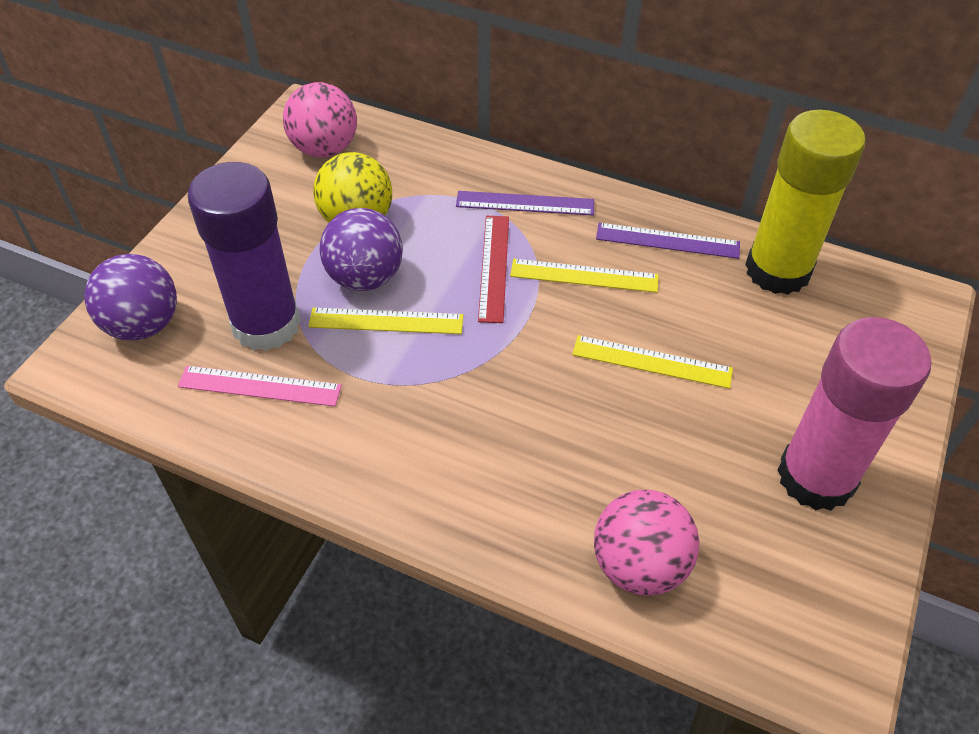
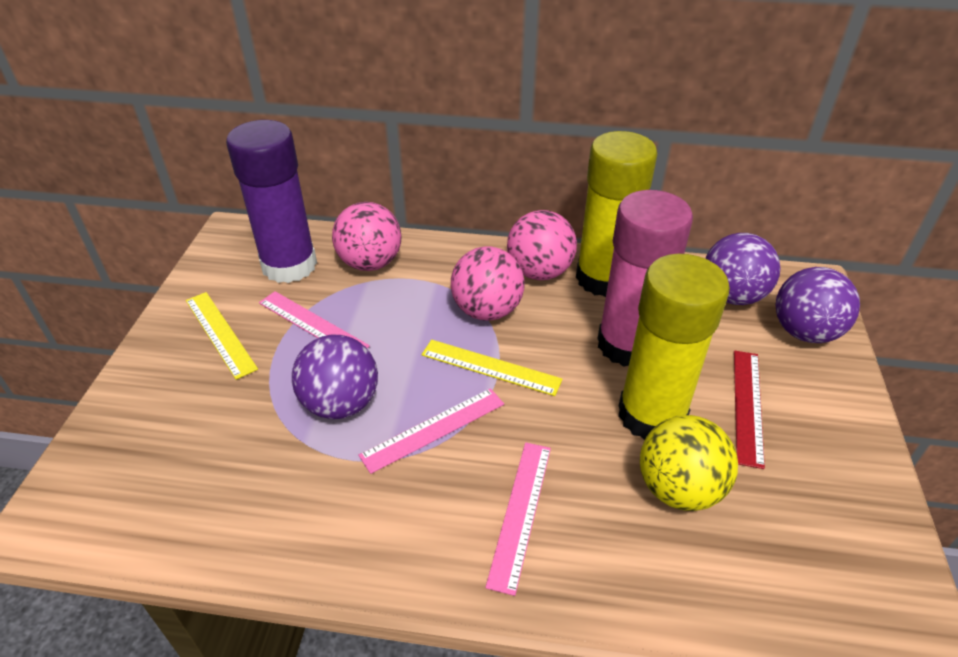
pink ball: [283,82,357,158] [594,490,699,596] = 2 -> [332,202,401,271] [451,246,525,321] [507,210,577,280] = 3
pink ruler: [178,366,342,407] = 1 -> [259,291,370,348] [358,388,504,474] [485,442,551,596] = 3
purple ball: [84,254,177,340] [319,208,403,291] = 2 -> [292,335,378,419] [705,233,781,305] [775,267,860,343] = 3
purple ruler: [456,191,594,215] [596,223,740,259] = 2 -> none = 0
yellow glue stick: [745,110,866,295] = 1 -> [576,131,658,297] [618,254,730,440] = 2
yellow ruler: [308,308,463,334] [510,259,658,293] [572,335,733,389] = 3 -> [186,292,258,380] [422,339,563,396] = 2

